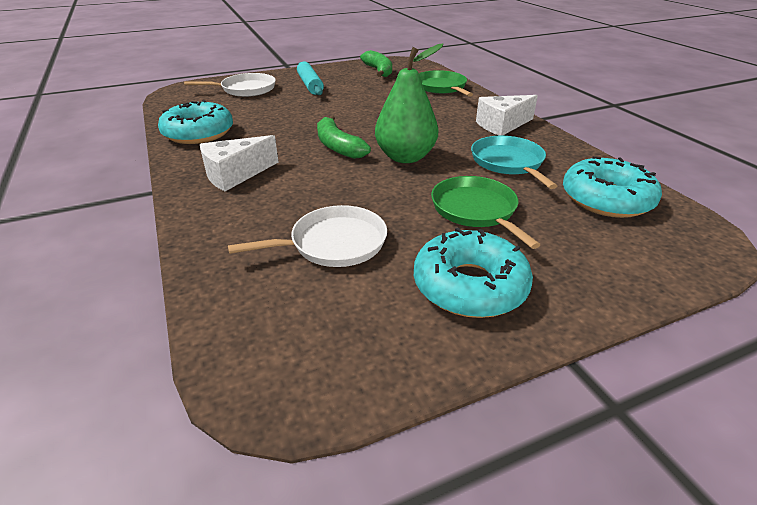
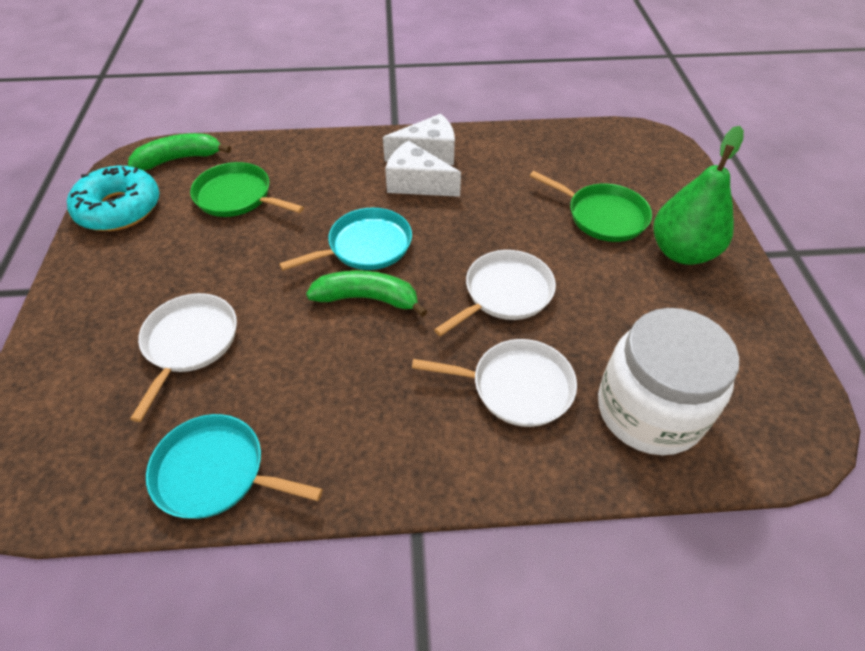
turquoise donut: [158,100,233,144] [414,227,533,318] [563,156,662,218] = 3 -> [67,166,160,231] = 1
turquoise pan: [471,136,557,189] = 1 -> [146,414,323,519] [279,207,412,271] = 2
turquoise rolling pin: [297,62,324,95] = 1 -> none = 0
white jar: none = 0 -> [598,308,739,455] = 1
white pan: [184,73,276,97] [228,205,387,267] = 2 -> [130,293,237,422] [412,339,577,427] [434,250,556,336] = 3

